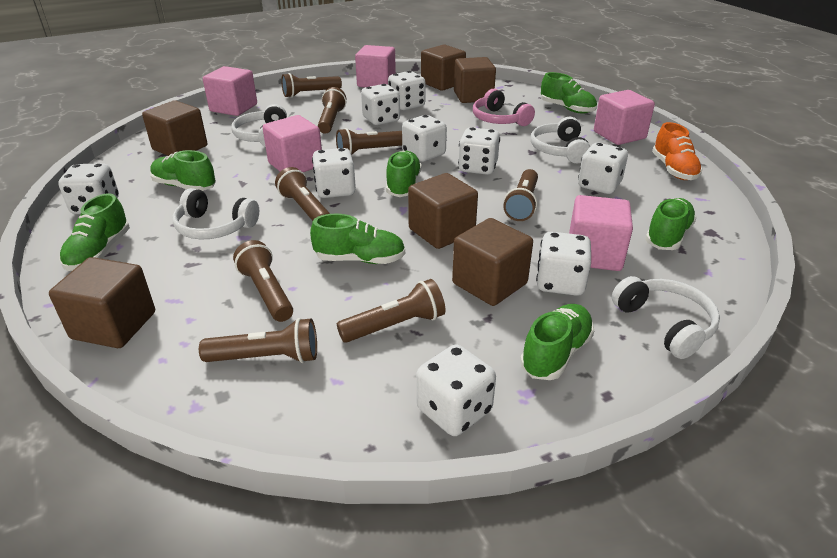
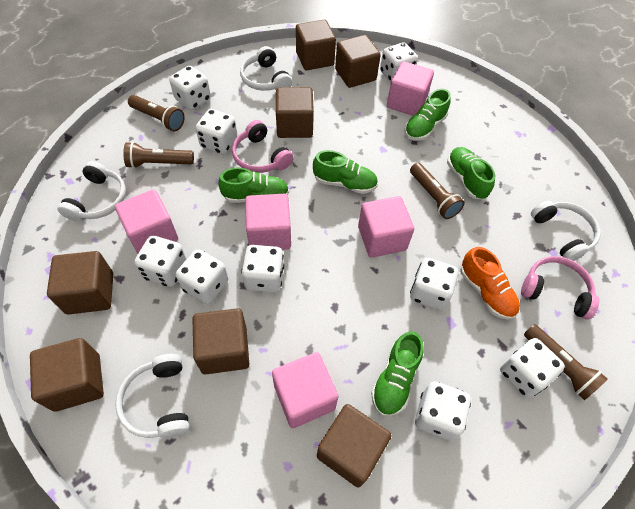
brown cube: [49,257,155,348] [142,100,207,156] [408,173,478,249] [421,45,466,91] [452,218,533,306] [454,57,496,103] = 6 -> [30,338,104,412] [47,251,113,315] [192,308,249,374] [276,87,314,138] [296,20,336,70] [317,404,392,488] [335,35,381,88] = 7
brown flashlight: [199,318,317,363] [233,240,293,322] [275,167,330,221] [281,73,342,98] [318,87,346,134] [336,128,402,155] [337,279,445,343] [503,169,538,221] = 8 -> [123,142,194,168] [128,95,185,131] [410,163,465,219] [524,324,608,400] = 4
green shoe: [59,193,130,271] [150,150,216,191] [310,214,405,264] [386,151,422,197] [520,304,594,380] [541,72,597,114] [645,198,697,250] = 7 -> [218,168,289,203] [313,150,378,194] [371,331,423,416] [404,89,451,141] [447,147,495,200] = 5
pink headphones: [473,89,535,126] = 1 -> [232,120,294,173] [521,256,600,320] = 2

